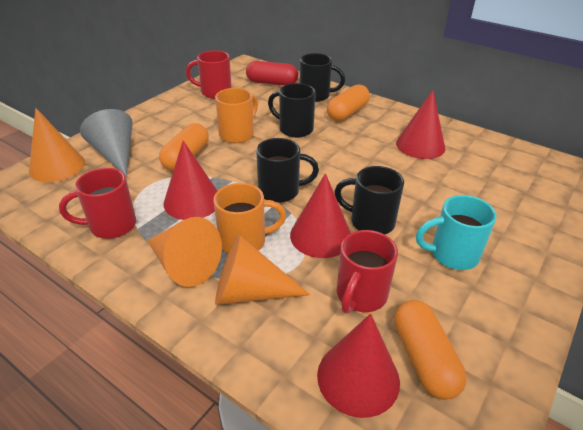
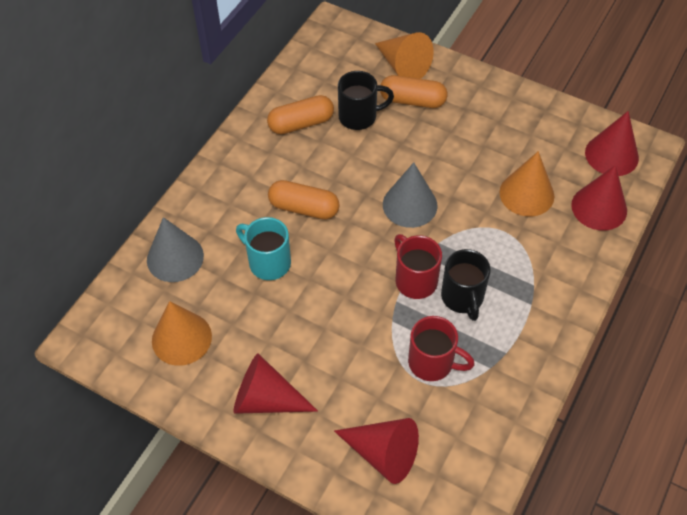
black mug: [256,138,319,203] [268,83,316,138] [300,53,345,102] [334,166,404,234] = 4 -> [338,71,394,130] [441,249,491,321] = 2
grey cone: [80,109,133,177] = 1 -> [147,217,204,282] [383,162,437,228] = 2
orange mug: [214,183,286,253] [215,88,258,143] = 2 -> none = 0
red capsule: [246,61,298,86] = 1 -> none = 0
red mug: [59,168,136,239] [186,50,232,99] [337,230,398,314] = 3 -> [394,234,442,299] [408,316,475,381] = 2

